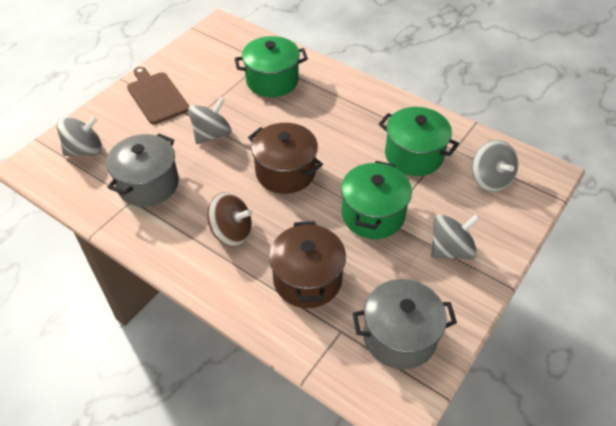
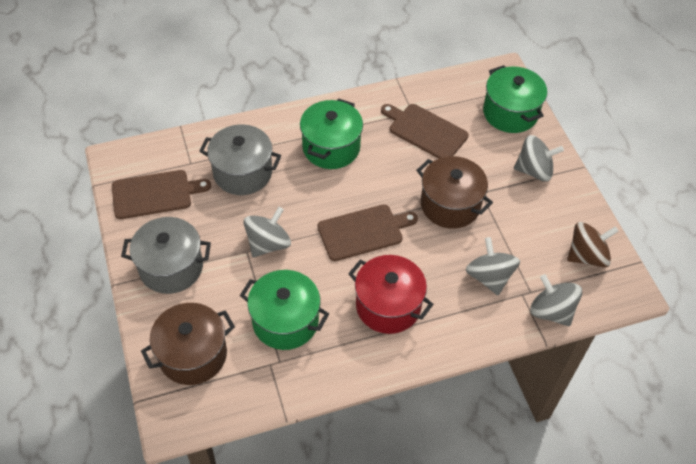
brown cutting board: [127,67,189,125] = 1 -> [112,170,211,219] [318,205,418,261] [381,104,469,159] = 3
red pot: none = 0 -> [348,255,434,334] = 1

